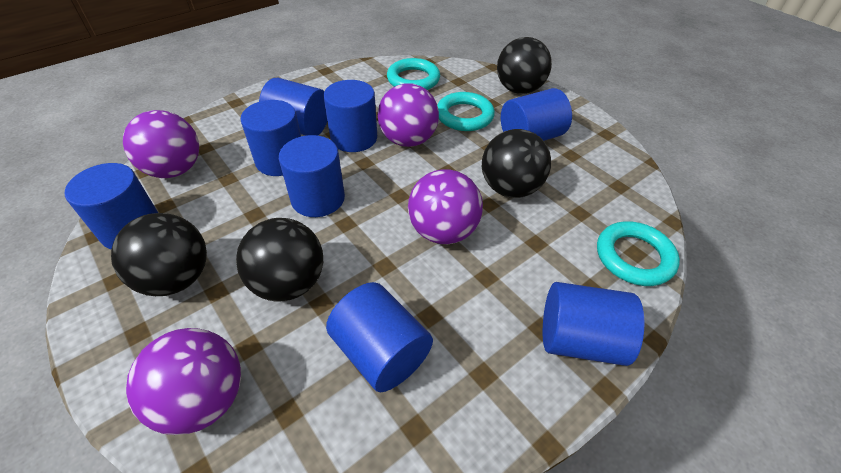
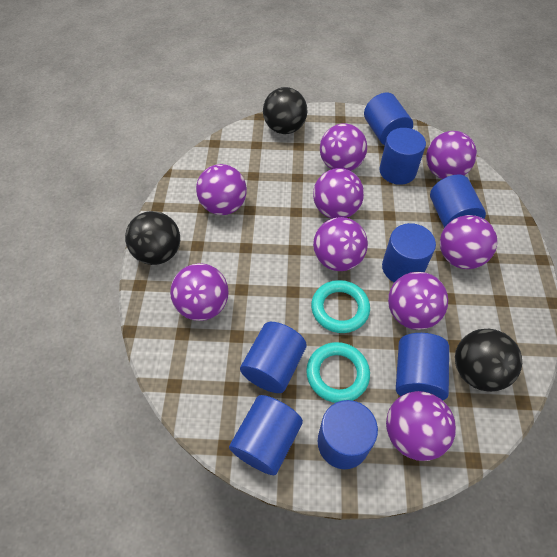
black ball: [111,213,207,296] [236,218,323,301] [482,129,551,198] [497,37,552,94] = 4 -> [125,211,180,265] [263,87,307,134] [455,329,522,392] = 3
purple ball: [123,110,199,178] [126,328,241,435] [377,83,439,147] [408,169,483,244] = 4 -> [170,263,229,321] [196,164,247,215] [313,168,364,219] [313,217,368,271] [320,123,367,171] [386,391,456,461] [388,272,448,330] [426,131,477,179] [440,215,497,269] = 9
turquoise ring: [387,58,440,90] [437,92,495,131] [597,221,680,286] = 3 -> [306,342,370,403] [311,280,370,333] = 2

